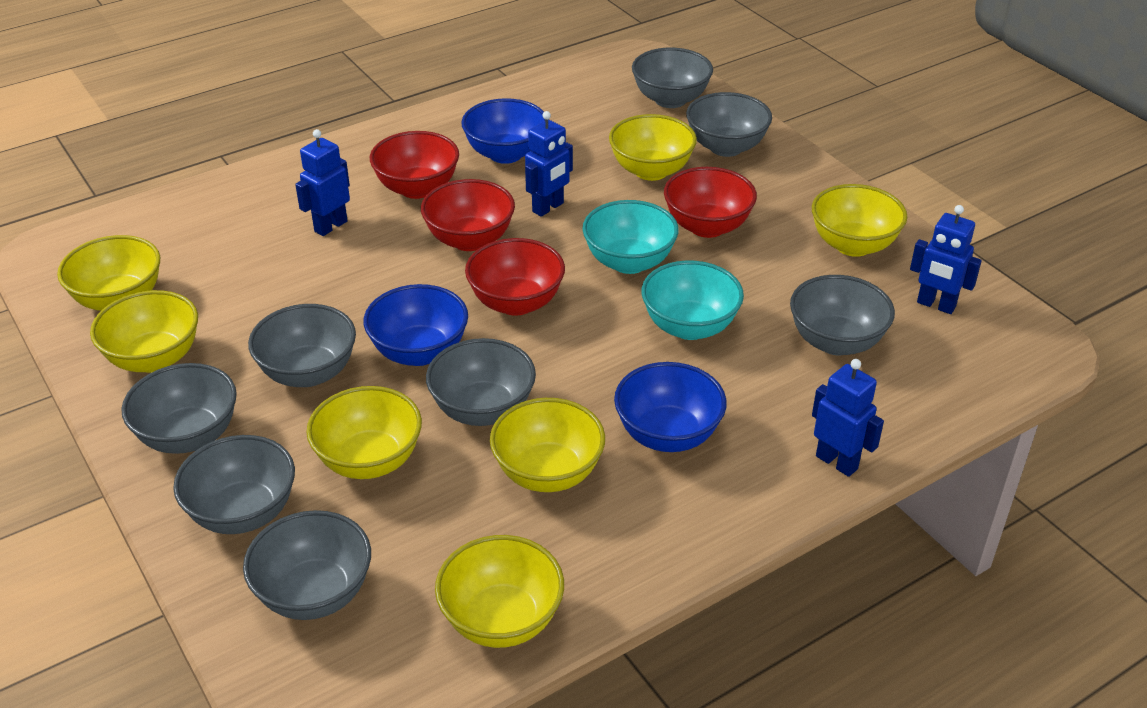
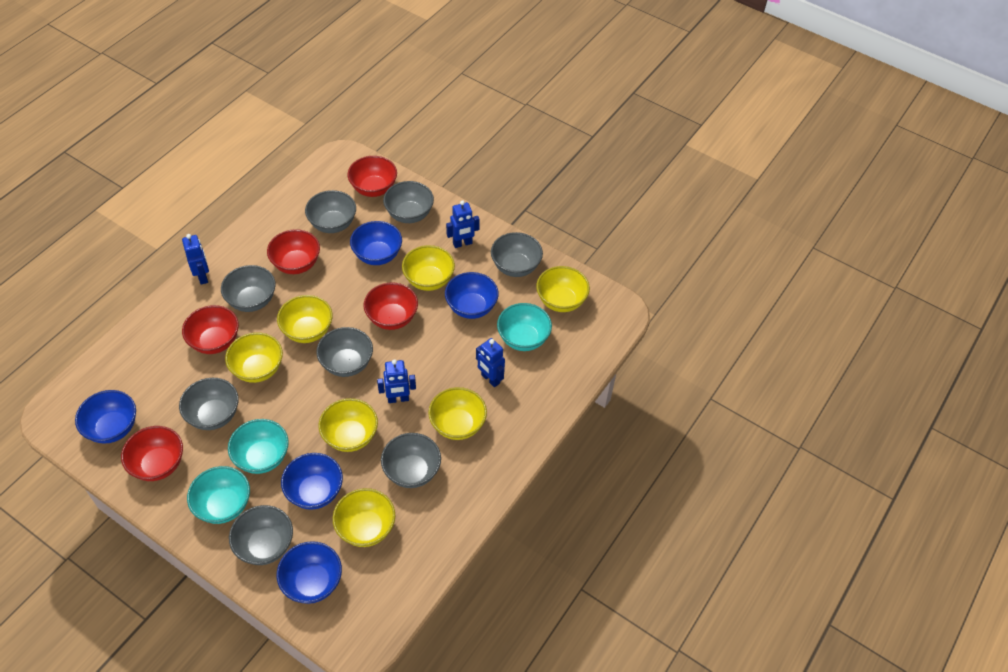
blue bowl: [364,284,468,366] [461,98,545,164] [614,362,727,452] = 3 -> [75,390,136,443] [277,541,342,604] [281,453,343,510] [350,221,402,265] [445,272,499,319] = 5
red bowl: [370,131,459,199] [421,179,515,251] [465,238,565,316] [664,167,757,238] = 4 -> [121,426,183,481] [182,305,239,354] [267,229,320,274] [348,156,397,197] [364,282,418,330] = 5
turquoise bowl: [582,200,679,274] [642,260,744,340] = 2 -> [187,466,250,524] [228,419,289,474] [497,303,552,351] = 3

